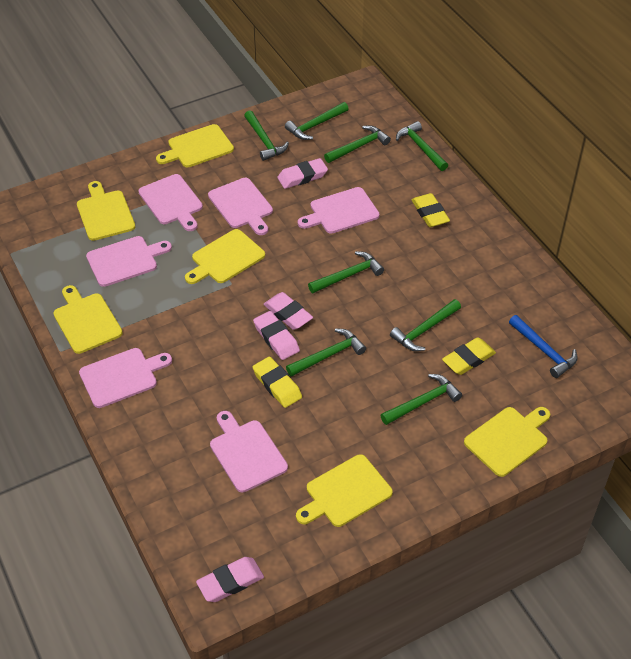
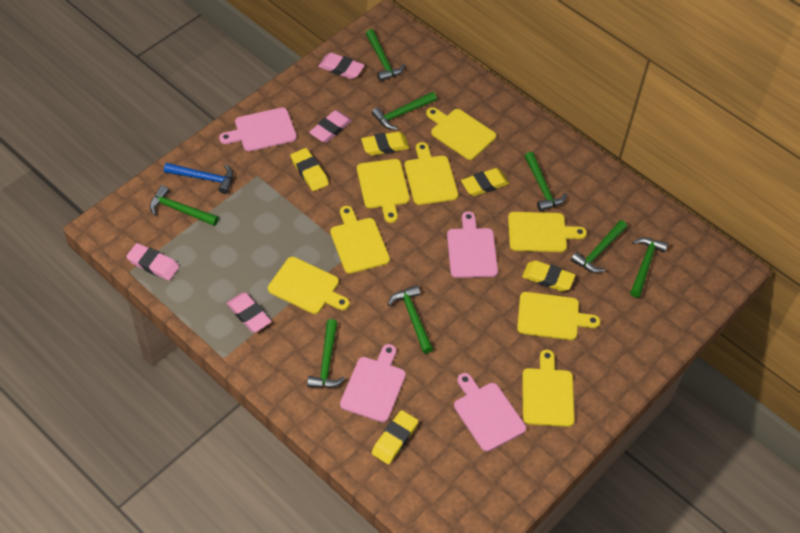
pink cutting board: [79,348,172,408] [86,236,172,287] [139,174,203,231] [208,178,273,235] [210,411,288,492] [298,187,379,234] = 6 -> [219,107,297,151] [340,344,406,422] [447,211,498,278] [454,373,526,452] = 4
yellow cutting board: [53,285,123,354] [77,181,135,241] [156,124,234,167] [185,229,265,284] [296,454,393,527] [464,407,550,477] = 6 -> [268,257,350,314] [330,206,390,274] [357,159,410,223] [404,142,458,205] [426,107,496,160] [508,212,587,252] [517,292,600,340] [522,349,574,427] = 8
yellow eraser: [253,356,302,408] [412,193,450,227] [442,337,496,375] = 3 -> [291,148,329,191] [361,131,409,156] [372,410,418,464] [461,168,509,196] [522,260,575,291] = 5

